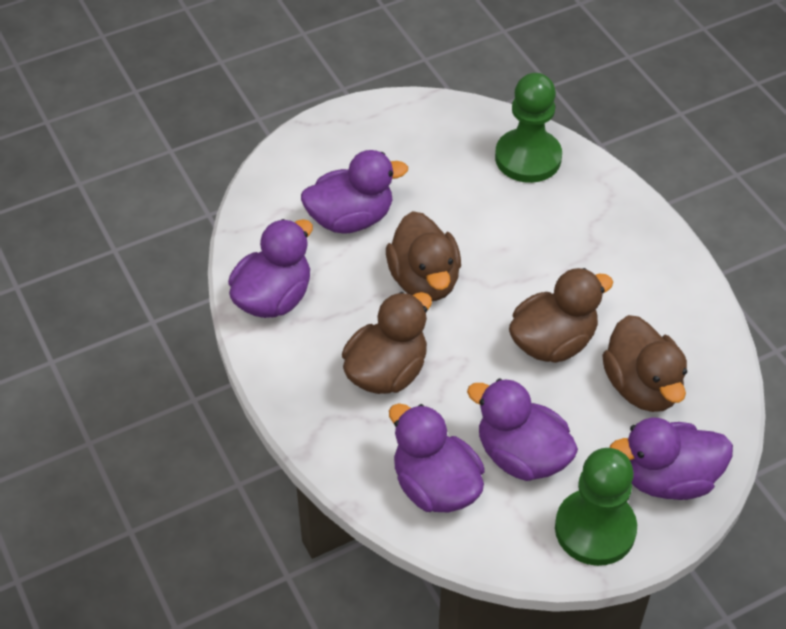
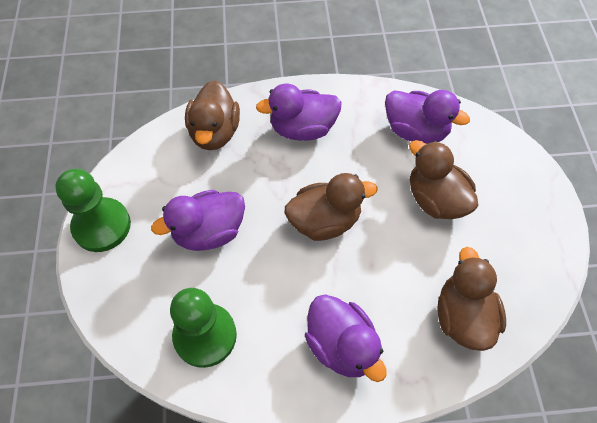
purple duck: [228,219,313,318] [301,150,408,233] [389,403,485,512] [467,378,578,481] [610,418,733,500] = 5 -> [151,190,245,251] [256,84,342,141] [305,294,387,382] [385,90,470,144] = 4

